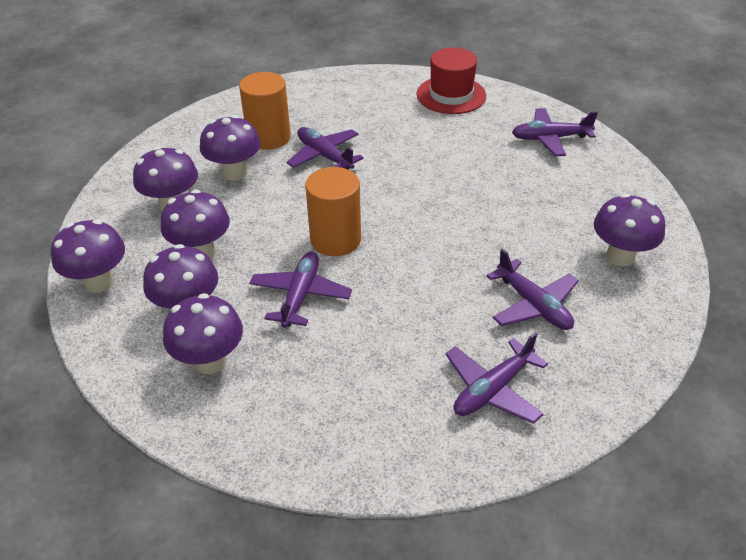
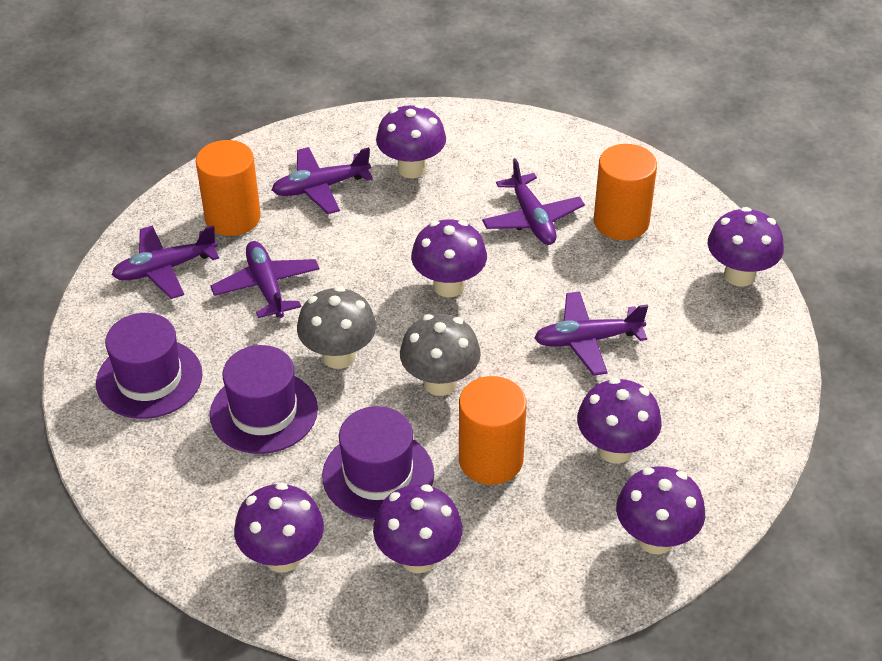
grey mushroom: none = 0 -> [297,286,376,369] [400,314,481,396] = 2
orange cylinder: [239,72,291,150] [305,167,361,256] = 2 -> [196,140,261,236] [459,376,527,485] [594,144,657,240] = 3
purple hat: none = 0 -> [96,313,203,419] [210,345,318,454] [322,406,434,520] = 3
red hat: [416,48,486,114] = 1 -> none = 0

